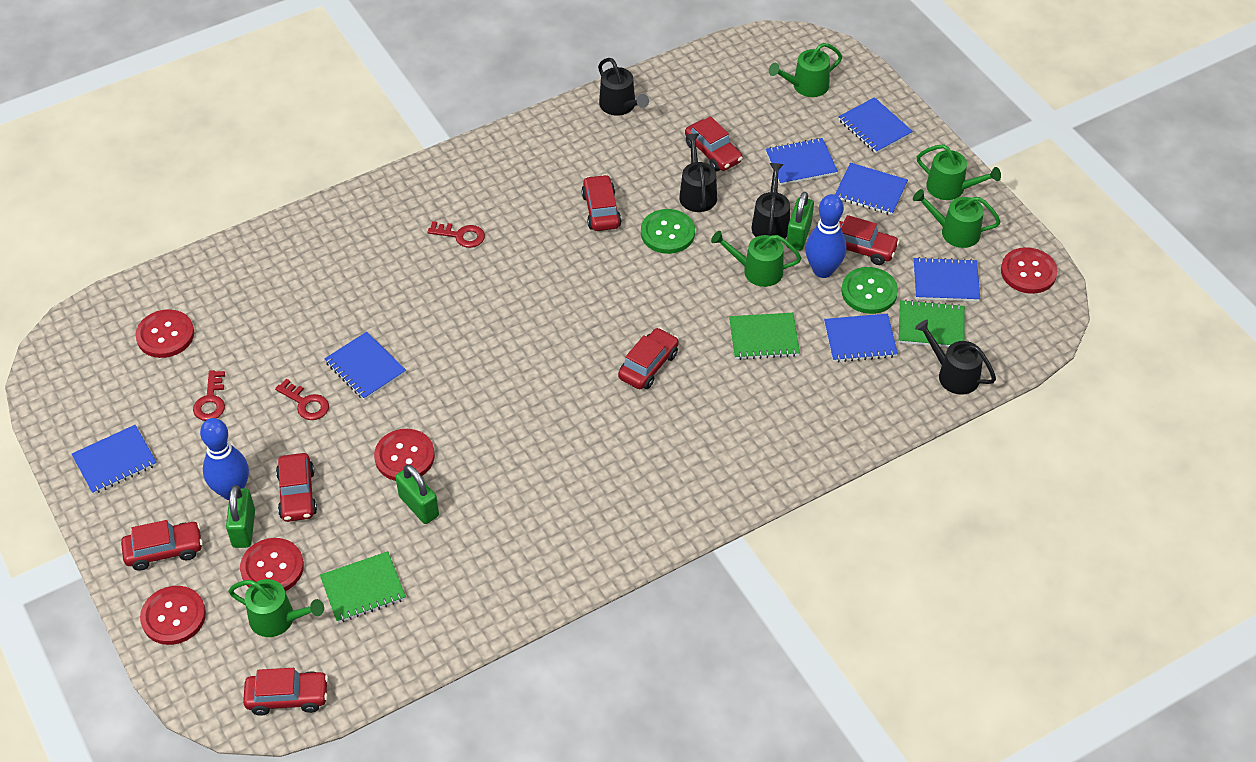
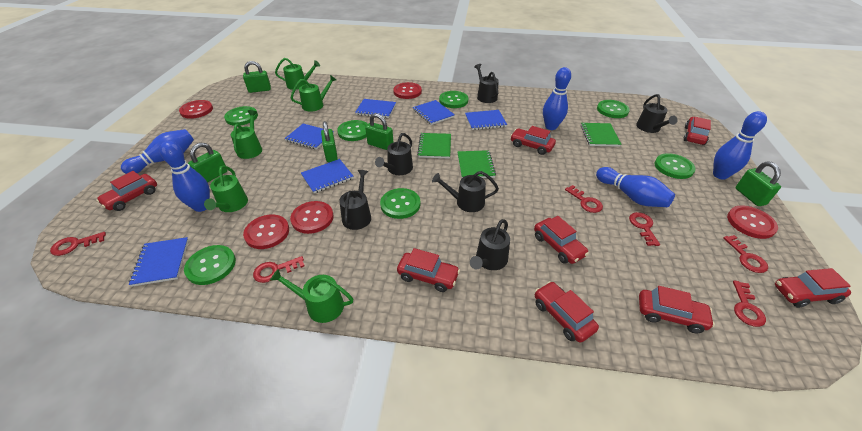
black watering can: [598,58,649,116] [679,133,717,212] [752,163,790,239] [915,320,996,395] = 4 -> [339,170,371,230] [375,133,413,175] [432,171,499,212] [470,219,510,270] [474,64,499,103] [636,94,677,133] = 6
blue bowling pin: [200,418,249,500] [805,194,846,278] = 2 -> [121,129,194,174] [159,141,210,212] [543,67,571,130] [596,167,675,207] [713,111,767,180] = 5
blue notebook: [72,425,157,494] [325,332,406,400] [766,138,838,185] [824,314,898,362] [835,163,908,215] [838,97,913,154] [914,257,980,302] = 7 -> [129,237,189,287] [284,124,334,150] [301,159,354,193] [355,99,396,118] [413,100,455,125] [465,110,507,130] = 6
green button: [641,209,695,254] [841,267,898,314] = 2 -> [184,245,236,285] [224,106,258,125] [337,120,368,141] [380,188,420,219] [439,91,468,108] [597,100,630,118] [655,153,696,179] = 7
green padlock: [226,485,255,548] [396,464,439,524] [787,192,814,251] = 3 -> [188,143,228,183] [243,61,271,93] [321,121,338,162] [365,113,394,150] [735,162,781,206] = 5
red car: [121,520,203,571] [243,668,328,716] [276,453,317,522] [581,174,621,231] [618,327,679,389] [685,116,743,172] [839,215,900,265] = 7 -> [96,171,157,211] [397,248,460,292] [510,126,556,155] [534,216,589,264] [535,281,599,343] [639,286,715,333] [684,117,711,145] [775,268,851,308] = 8
red key: [193,370,225,421] [275,379,329,420] [428,221,485,248] = 3 -> [50,232,106,256] [253,256,305,283] [565,185,603,213] [629,212,660,246] [723,235,768,273] [733,280,766,327] = 6

